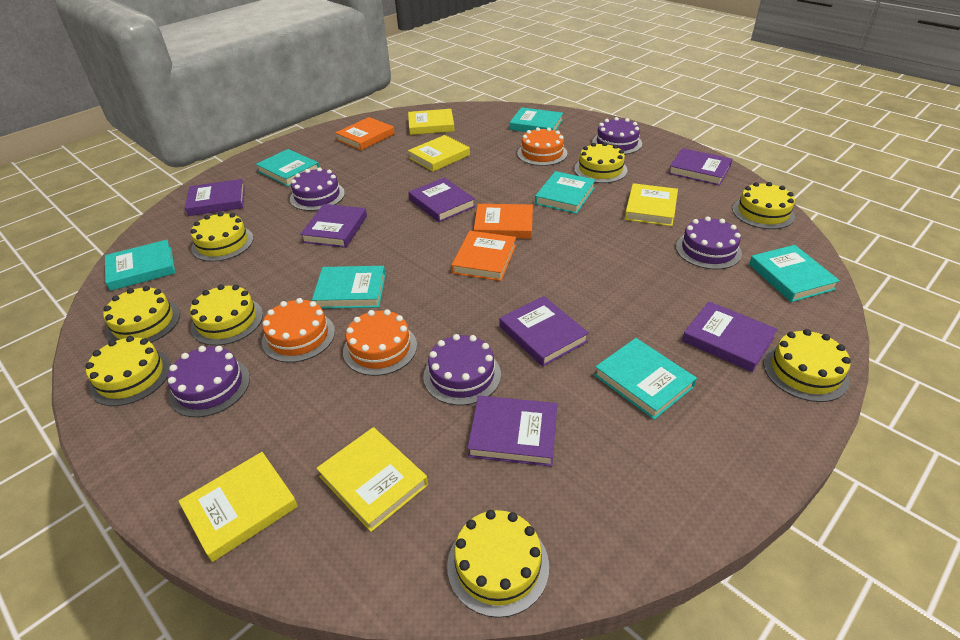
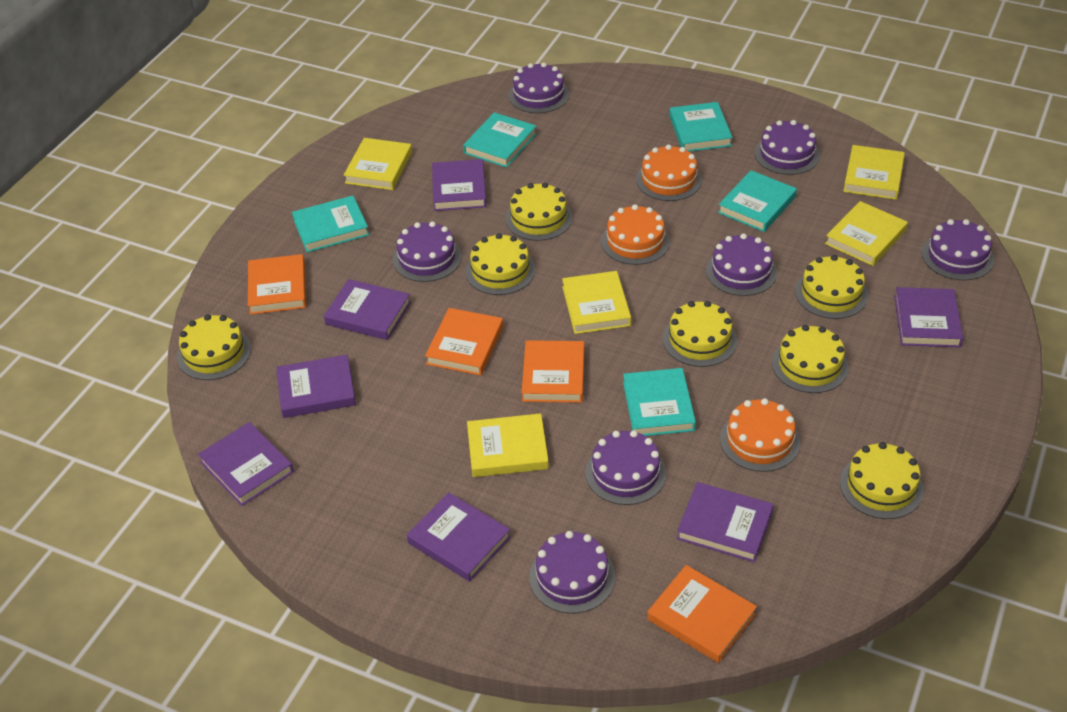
orange book: [335,117,395,150] [451,231,516,281] [474,204,533,239] = 3 -> [248,254,306,315] [425,308,503,376] [522,340,585,403] [647,565,757,663] = 4
purple cake: [167,346,250,417] [290,167,345,211] [423,334,501,405] [592,117,642,155] [676,216,742,269] = 5 -> [393,221,462,282] [509,62,569,113] [529,531,615,614] [585,430,666,505] [706,233,777,296] [755,120,820,175] [922,219,994,280] = 7
turquoise book: [105,239,175,291] [256,149,319,187] [312,266,386,309] [510,107,563,132] [535,171,595,214] [594,338,697,420] [749,245,840,302] = 7 -> [292,196,369,252] [463,112,537,168] [623,368,696,436] [669,102,733,152] [718,170,797,232] = 5
yellow cake: [85,336,171,406] [103,286,180,343] [190,285,263,346] [191,212,253,262] [447,510,549,618] [574,142,628,183] [732,182,795,229] [763,329,851,402] = 8 -> [177,314,251,380] [466,233,535,295] [505,183,572,241] [663,301,737,367] [772,325,849,393] [795,255,868,319] [840,442,924,519] = 7

